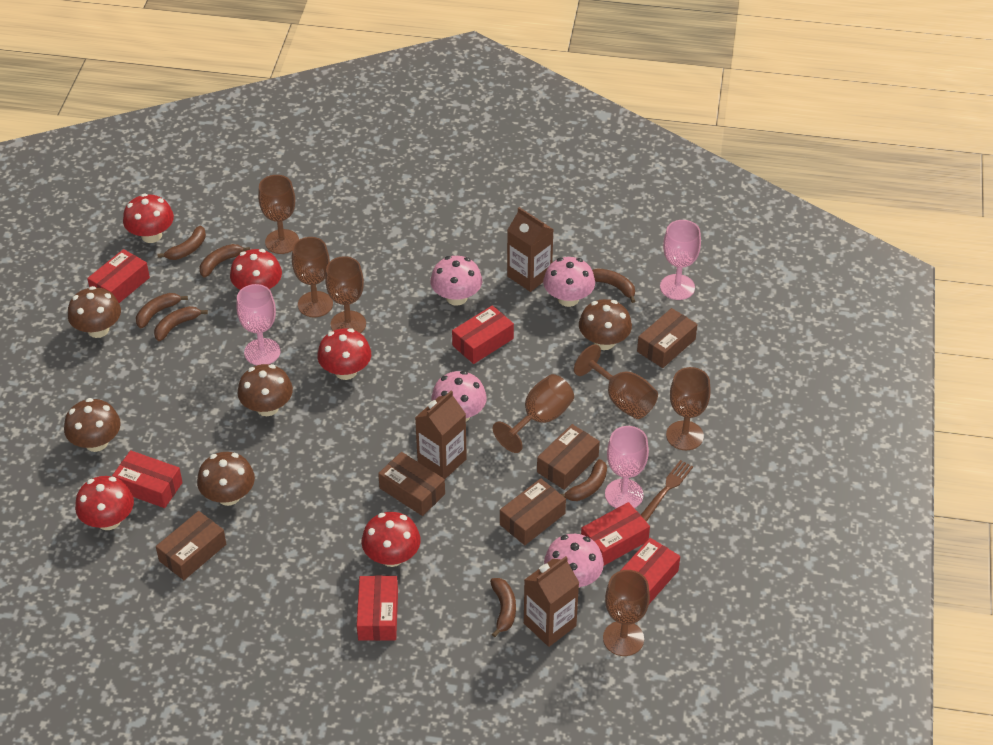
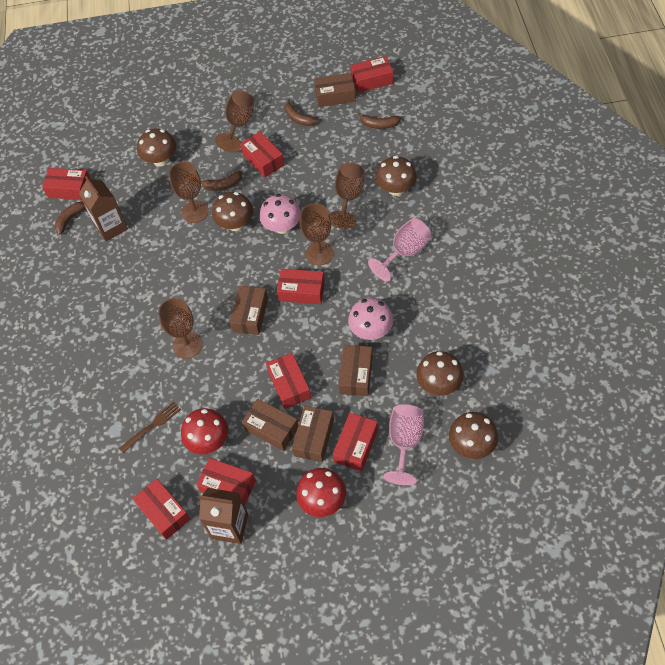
brown banana: [136,293,188,328] [154,306,208,341] [157,226,206,260] [200,244,250,277] [490,578,516,637] [561,459,607,501] [592,268,635,303] = 7 -> [55,202,86,234] [201,171,242,191] [285,99,318,126] [357,113,401,129] = 4
brown carton: [415,391,467,479] [507,207,554,292] [524,556,579,647] = 3 -> [79,176,128,241] [199,488,248,544] = 2
brown goblet: [258,175,299,254] [292,237,333,317] [325,256,366,333] [493,374,574,453] [574,344,658,419] [603,570,650,656] [666,367,711,450] = 7 -> [158,298,202,359] [169,162,209,223] [215,91,255,152] [300,203,334,266] [329,162,365,229] = 5
pink goblet: [236,284,280,365] [605,426,649,508] [660,220,701,300] = 3 -> [368,218,431,282] [383,404,424,485] = 2
pink mushroom: [430,256,482,306] [431,371,487,421] [543,257,595,307] [544,534,604,588] = 4 -> [259,194,301,234] [348,298,393,340] = 2
red box: [87,249,150,303] [112,450,183,508] [357,575,398,641] [452,305,514,364] [581,502,650,566] [620,538,680,604] = 6 -> [42,168,90,200] [132,479,190,540] [196,458,256,506] [240,132,284,178] [266,353,311,409] [277,269,325,304] [333,413,378,471] [350,56,393,93] = 8
red mushroom: [75,476,134,530] [123,194,174,243] [230,249,282,290] [317,328,371,380] [362,512,420,567] = 5 -> [181,408,228,454] [296,468,346,517] = 2

